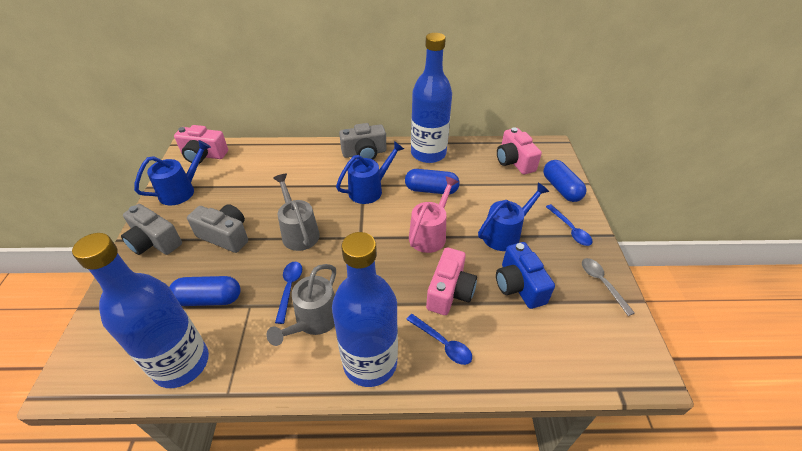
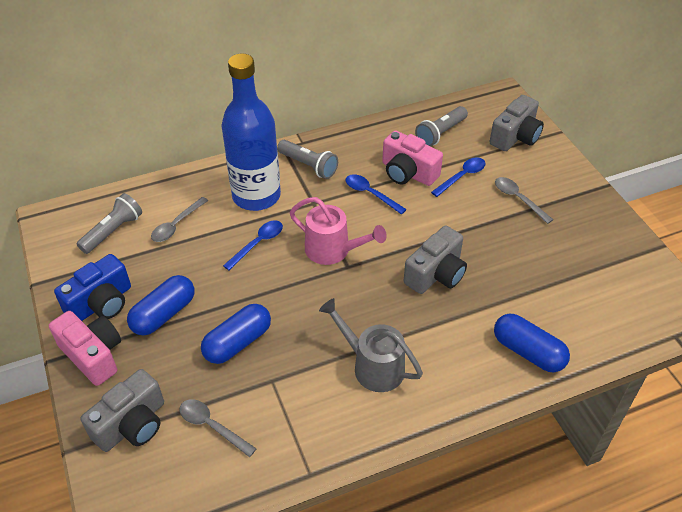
blue bottle: [72,233,209,388] [332,232,398,387] [411,33,452,163] = 3 -> [221,54,281,211] = 1
blue watering can: [134,140,211,205] [336,141,404,204] [478,183,549,251] = 3 -> none = 0
grey flashlight: none = 0 -> [77,193,142,254] [277,140,338,179] [415,106,468,146] = 3
grey spoon: [582,258,635,316] = 1 -> [151,197,208,242] [179,399,257,457] [495,177,553,224] = 3
grey watering can: [266,264,336,346] [273,174,320,251] = 2 -> [319,298,423,392] = 1
pink camera: [174,125,228,164] [426,248,477,315] [497,127,542,174] = 3 -> [49,311,121,386] [382,130,443,186] = 2

